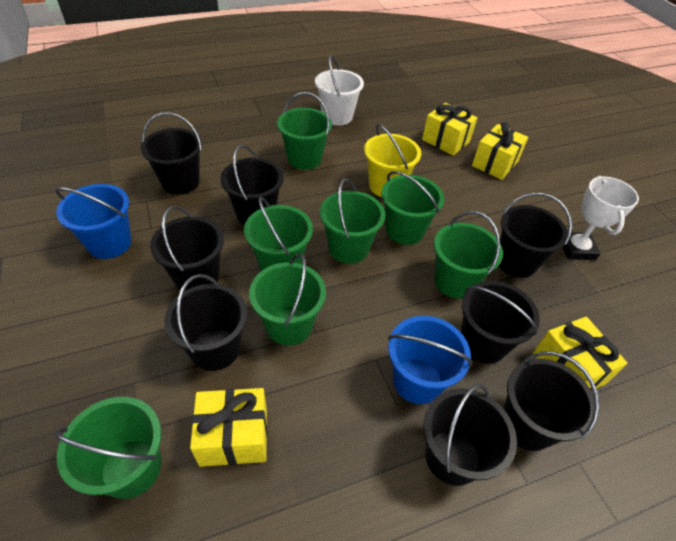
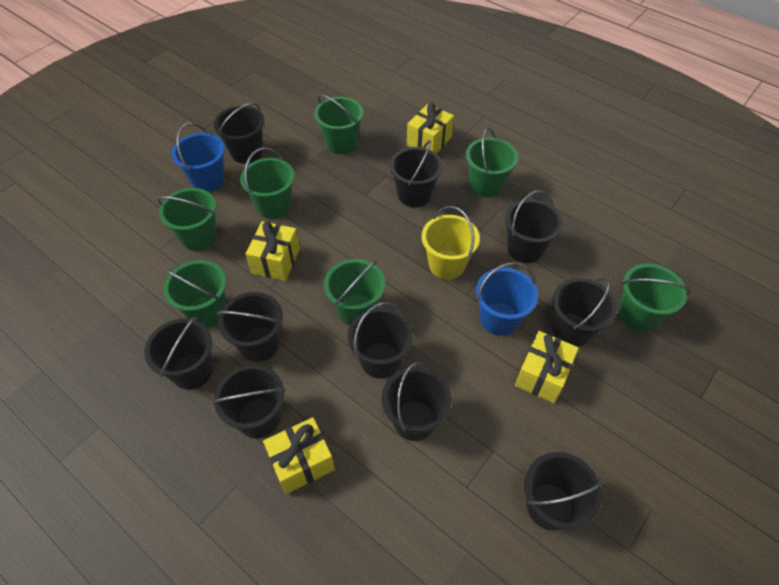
black bucket: [140,112,202,195] [150,206,224,291] [164,274,247,371] [220,144,284,225] [424,384,517,486] [461,281,540,364] [499,193,572,278] [503,351,600,451] = 8 -> [144,316,213,390] [212,364,286,438] [214,103,265,164] [217,292,283,362] [348,302,413,379] [382,362,452,441] [390,140,443,207] [505,190,563,263] [525,452,603,531] [552,277,617,347] = 10
white bucket: [315,55,364,126] = 1 -> none = 0
white trophy: [563,176,639,260] = 1 -> none = 0

